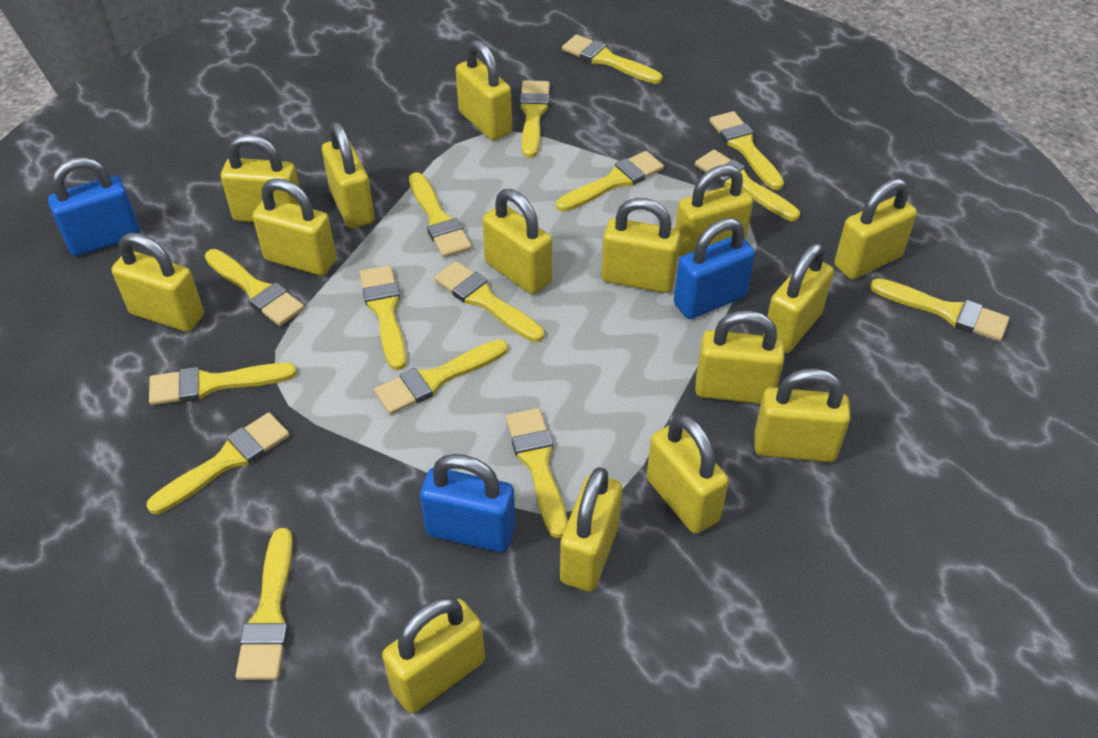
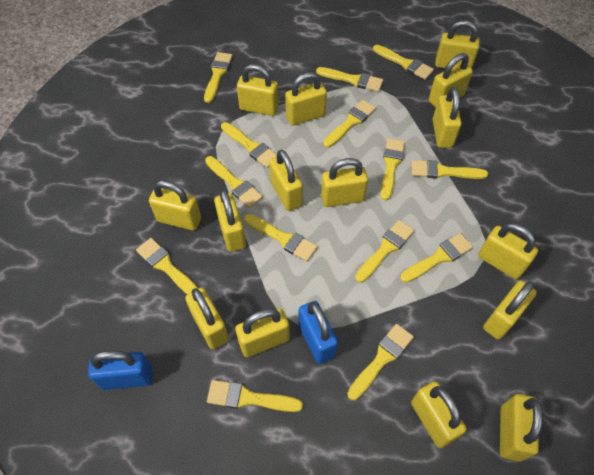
blue padlock: [48,157,140,256] [420,454,515,552] [674,218,755,319] = 3 -> [88,351,153,390] [298,301,338,364] = 2
yellow brush: [146,412,290,514] [149,363,297,405] [205,249,305,326] [236,528,293,680] [360,265,407,370] [374,339,508,415] [409,172,472,257] [434,261,544,342] [506,408,568,538] [519,80,550,158] [556,151,664,212] [562,34,662,84] [695,150,800,221] [709,111,784,190] [870,278,1010,341] = 15 -> [136,238,198,294] [204,52,233,103] [205,156,263,208] [207,380,303,412] [221,122,277,168] [244,214,318,261] [316,67,383,92] [323,100,376,148] [347,324,414,400] [355,220,414,283] [373,45,434,80] [381,138,405,200] [400,233,473,283] [412,160,488,179] = 14

